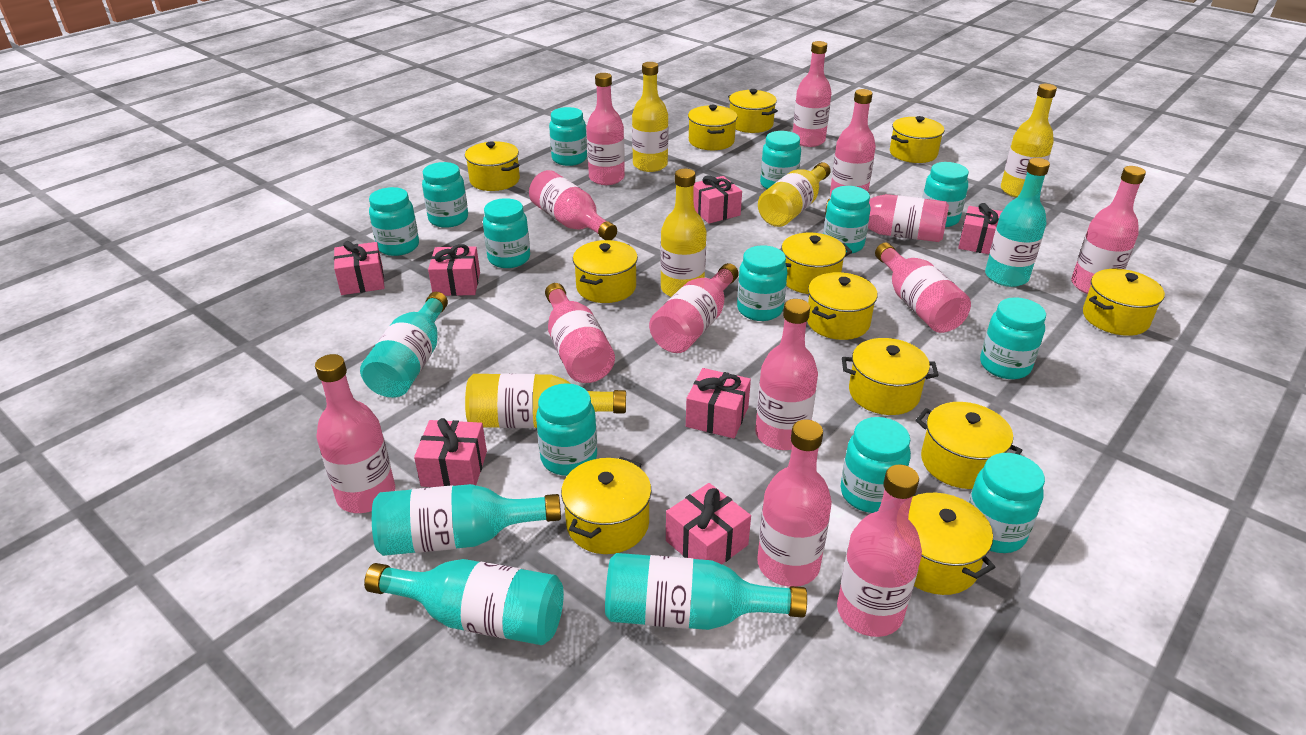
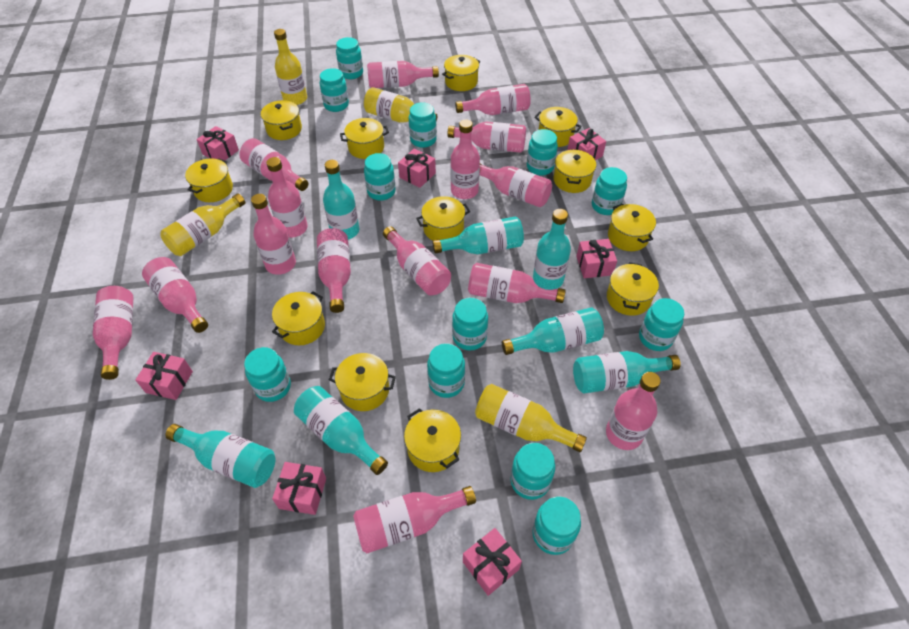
pink bottle: [315,354,395,513] [529,170,617,240] [545,283,615,383] [587,73,625,185] [649,263,739,353] [755,299,818,450] [757,419,832,587] [793,41,832,147] [825,194,949,242] [830,89,876,196] [837,464,922,637] [875,243,971,333] [1071,166,1146,294] = 13 -> [93,286,133,380] [142,257,208,333] [239,138,308,191] [251,194,296,275] [266,157,308,238] [317,228,351,313] [353,486,476,553] [367,61,439,88] [383,226,451,295] [447,121,526,153] [450,120,480,199] [455,84,531,115] [468,263,566,303] [479,163,552,207] [606,372,661,450] = 15
turquoise bottle: [360,292,448,398] [364,559,564,645] [372,484,561,556] [605,553,807,630] [985,158,1050,287] = 5 -> [165,424,275,488] [294,386,388,475] [323,160,360,240] [432,217,524,254] [502,308,604,355] [533,209,571,289] [573,351,681,393] = 7
yellow bottle: [465,374,626,428] [632,62,669,172] [660,169,707,297] [758,162,831,227] [1001,84,1057,198] = 5 -> [160,193,245,256] [274,29,307,105] [364,87,437,123] [475,384,587,452] = 4

